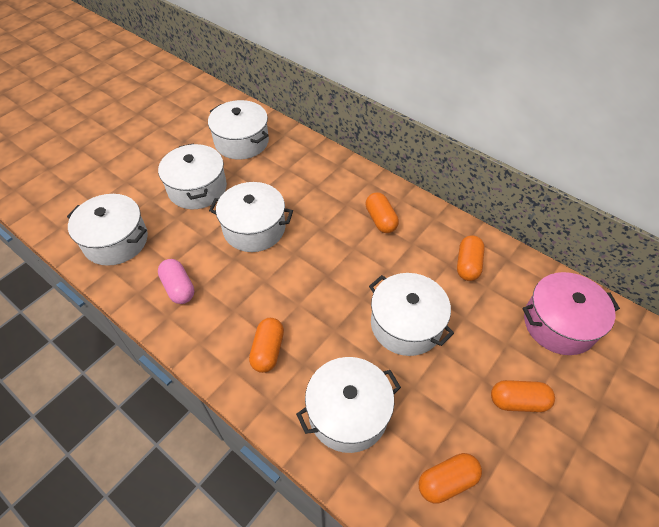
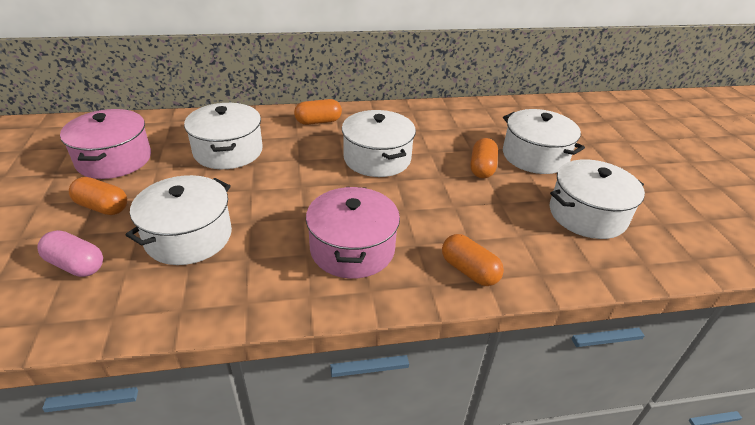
orange capsule: [249,318,284,373] [366,192,399,233] [418,453,482,504] [457,235,485,281] [491,380,555,412] = 5 -> [69,177,127,215] [294,99,342,125] [442,234,504,286] [471,138,498,178] = 4
pink pot: [523,272,620,355] = 1 -> [60,109,151,179] [306,187,400,279] = 2
white pot: [67,194,148,266] [158,143,227,209] [208,100,269,160] [209,182,293,252] [296,357,401,453] [369,273,454,356] = 6 -> [126,175,232,265] [184,103,263,169] [342,110,416,177] [503,109,585,174] [550,159,645,239] = 5

